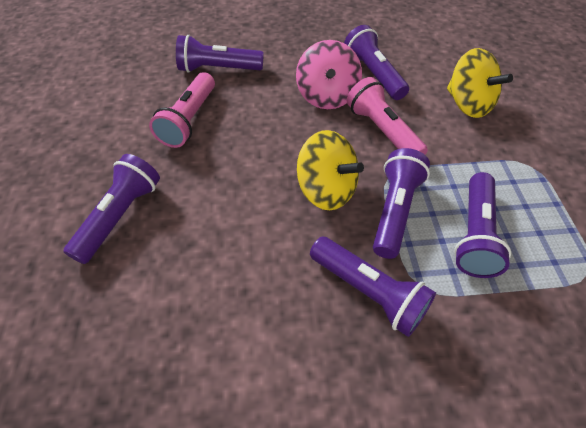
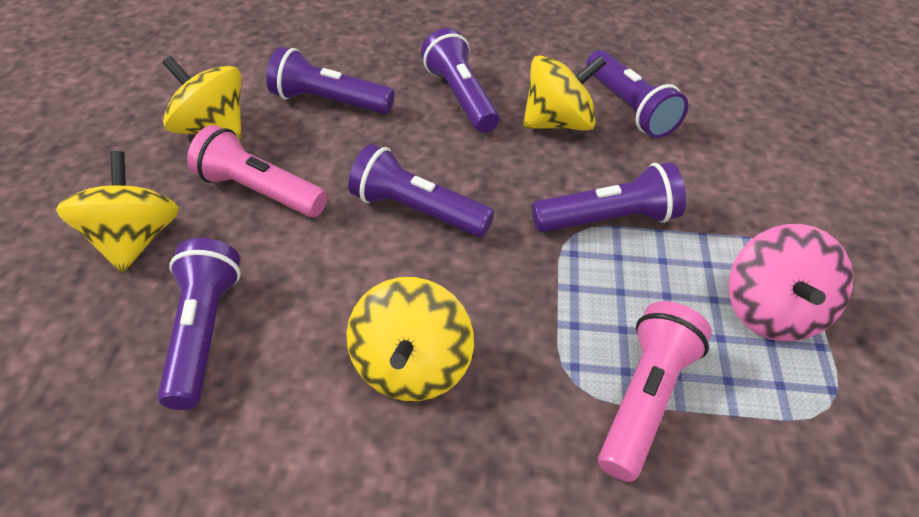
yellow spinning top: [297,130,364,210] [447,48,513,118] = 2 -> [56,151,179,273] [163,56,241,141] [346,277,474,401] [523,55,607,131] = 4

